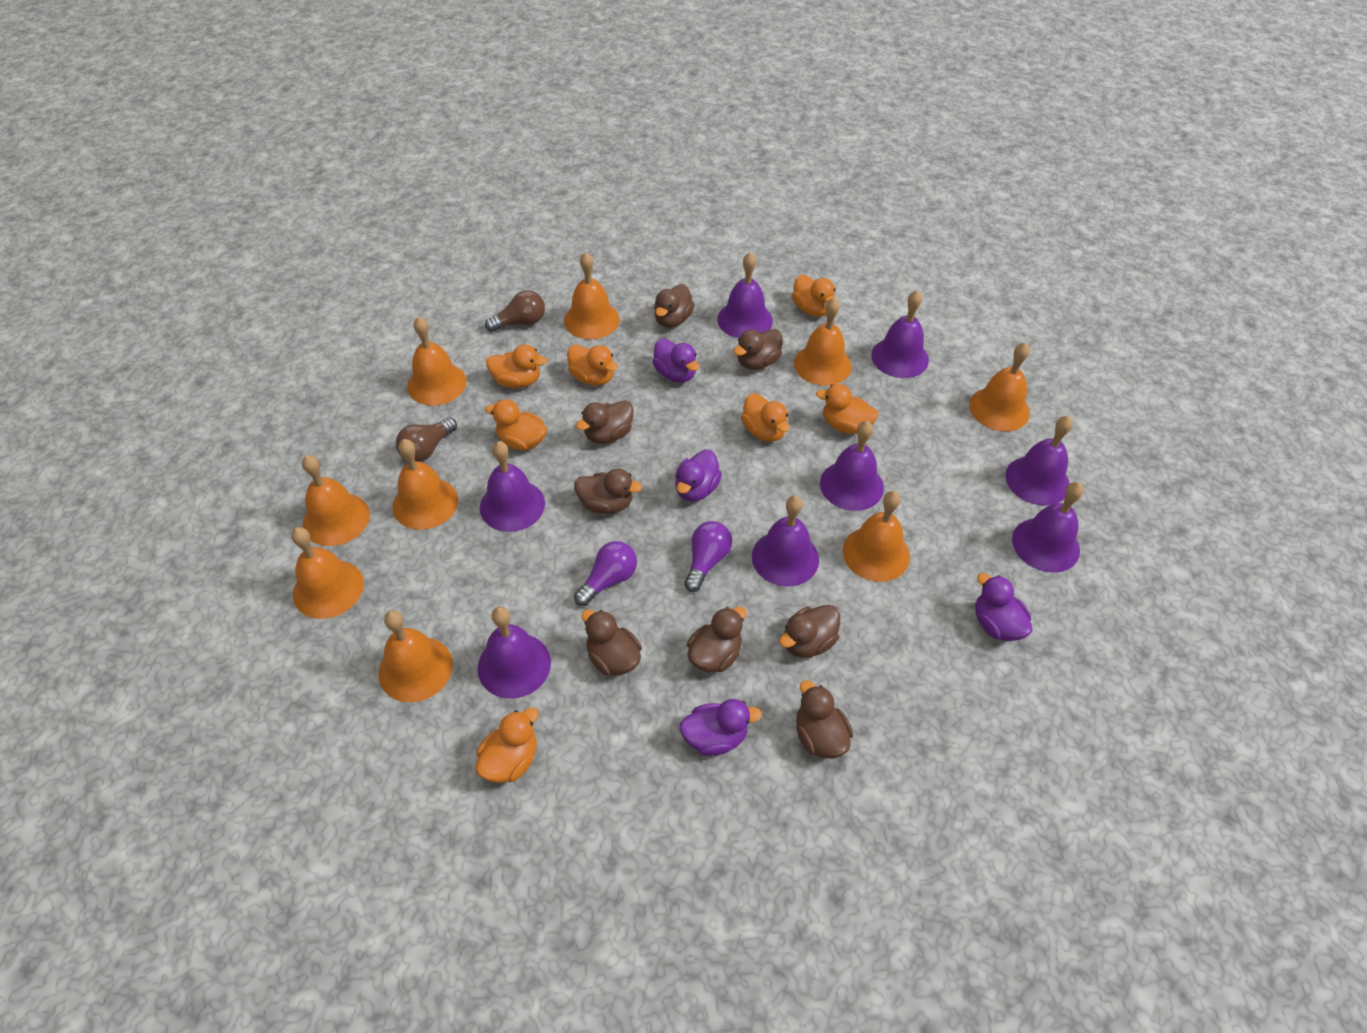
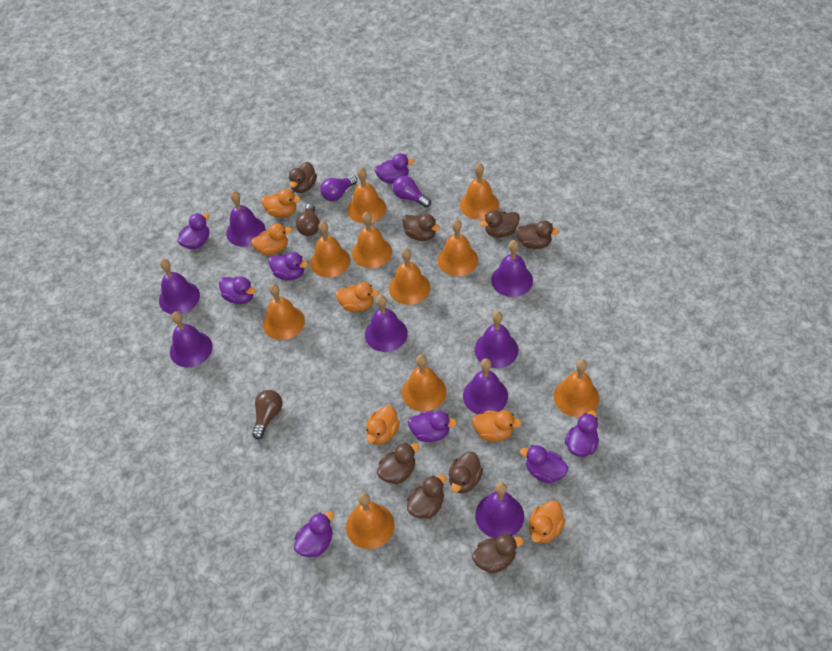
orange bell: [291,527,364,619] [302,455,370,546] [379,610,453,702] [392,439,458,530] [407,317,467,406] [564,252,620,339] [794,298,852,386] [843,491,910,582] [969,342,1030,431] = 9 -> [263,284,305,340] [310,221,350,278] [346,493,395,549] [347,168,386,224] [352,212,392,268] [389,248,430,305] [402,355,447,412] [437,220,478,276] [460,163,499,220] [554,360,599,417] = 10
orange duck: [476,707,538,783] [485,399,547,450] [486,345,547,388] [567,345,618,386] [741,393,789,442] [792,274,836,317] [816,384,878,434] = 7 -> [251,223,292,255] [261,189,301,217] [335,282,379,312] [366,405,400,445] [472,410,522,441] [529,500,565,543] = 6
purple duck: [652,338,699,383] [675,450,722,501] [679,699,762,756] [975,573,1032,641] = 4 -> [177,213,209,249] [219,277,255,304] [268,252,308,280] [294,511,334,557] [374,154,414,184] [408,411,457,442] [520,445,568,484] [565,410,599,457] = 8

